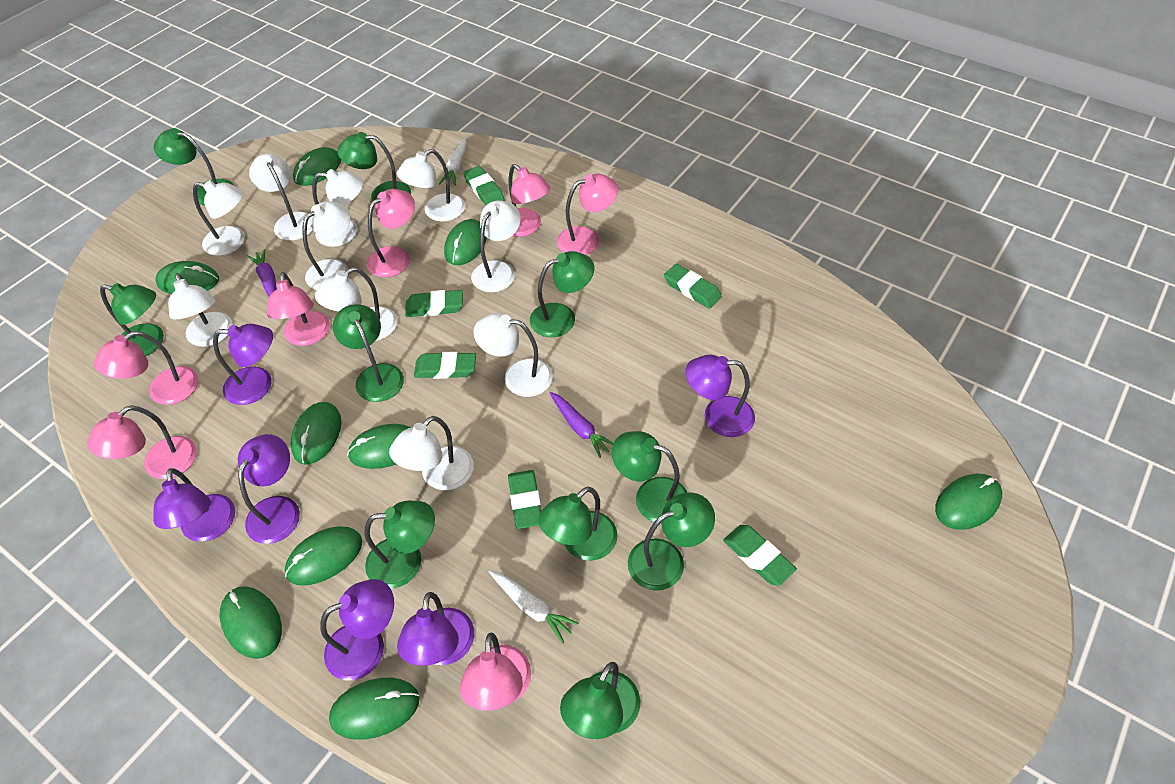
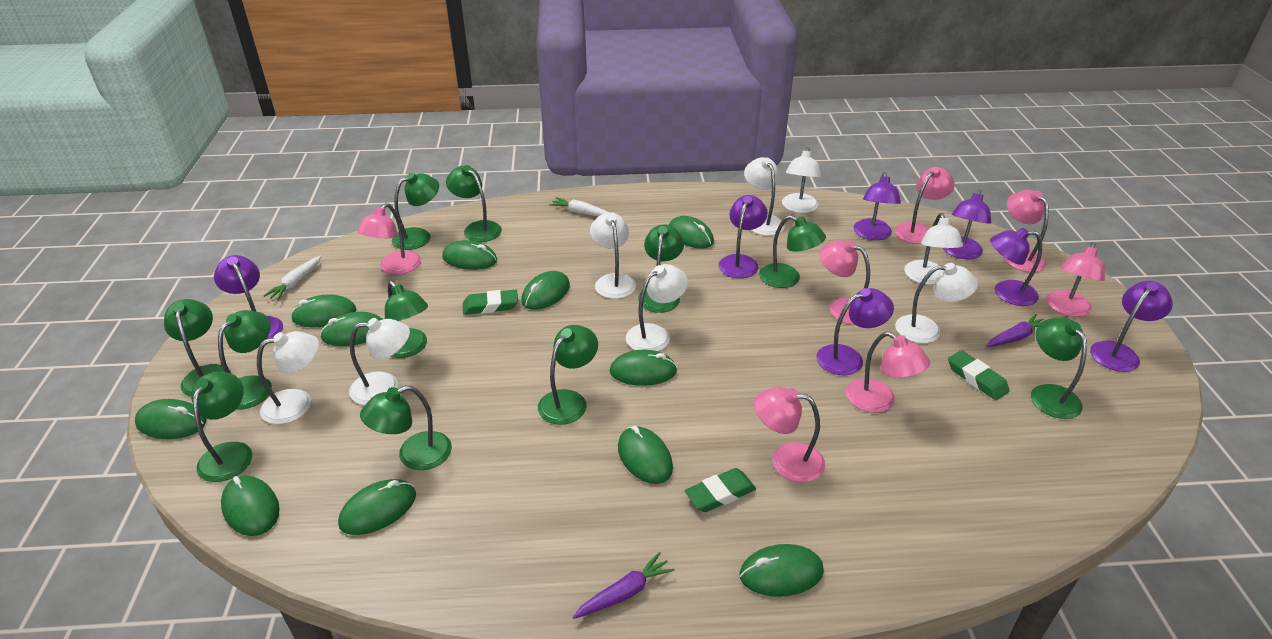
green eraser: [405,290,463,317] [414,352,476,379] [463,166,505,205] [508,470,541,529] [664,264,722,309] [723,525,797,586] = 6 -> [463,290,518,315] [685,468,756,512] [948,350,1010,400] = 3
green lamp: [100,283,164,356] [154,128,234,205] [333,304,404,402] [337,132,411,201] [364,501,435,588] [530,251,594,337] [538,487,618,561] [560,662,640,739] [612,431,688,524] [628,492,715,591] = 10 -> [164,299,231,397] [191,372,252,482] [218,310,272,410] [360,385,452,470] [385,281,428,358] [392,173,439,250] [446,165,502,242] [538,325,598,425] [638,224,684,313] [759,215,826,288] [1031,317,1087,419] = 11
green mouse: [155,261,219,294] [220,586,282,659] [285,527,362,586] [291,402,341,465] [293,147,341,186] [329,678,419,740] [347,424,412,469] [444,219,487,265] [935,474,1002,530] = 9 -> [135,399,207,439] [221,476,280,536] [291,294,357,327] [320,312,383,346] [338,479,416,535] [442,240,497,270] [521,271,570,310] [610,350,677,386] [618,426,673,484] [669,216,714,249] [740,544,824,597] = 11
purple lamp: [153,468,235,542] [213,324,273,405] [238,434,300,544] [320,579,394,681] [397,592,474,666] [685,355,755,437] = 6 -> [214,255,283,339] [718,195,768,278] [816,288,894,375] [854,172,901,240] [943,190,991,259] [990,228,1042,306] [1090,281,1173,372] = 7
white lamp: [168,273,232,347] [193,180,245,256] [249,154,313,241] [302,201,350,290] [312,169,364,247] [315,267,397,341] [389,416,474,490] [397,149,465,222] [471,200,521,292] [474,313,553,397] = 10 -> [257,331,319,424] [349,318,410,405] [590,212,636,299] [626,264,688,351] [744,157,785,236] [782,147,821,213] [895,263,978,343] [904,213,963,285] = 8

